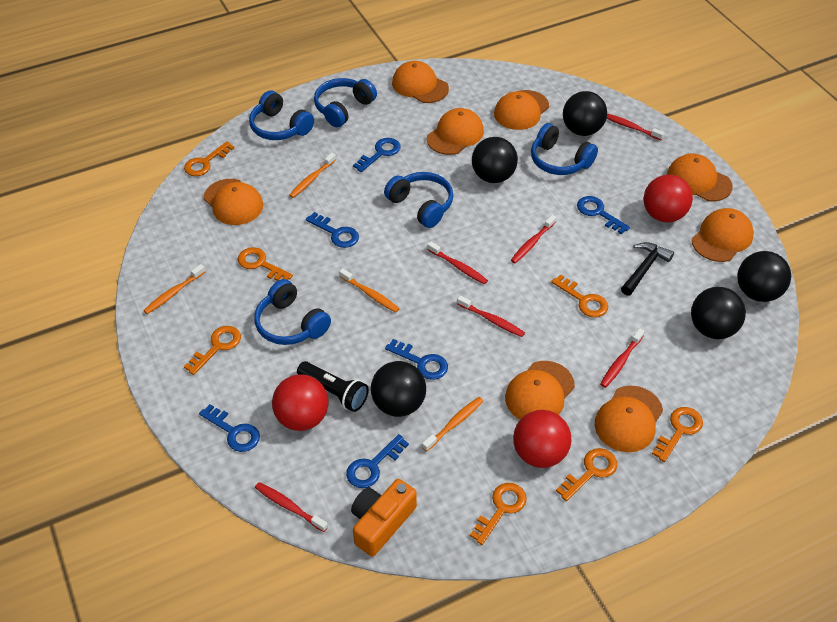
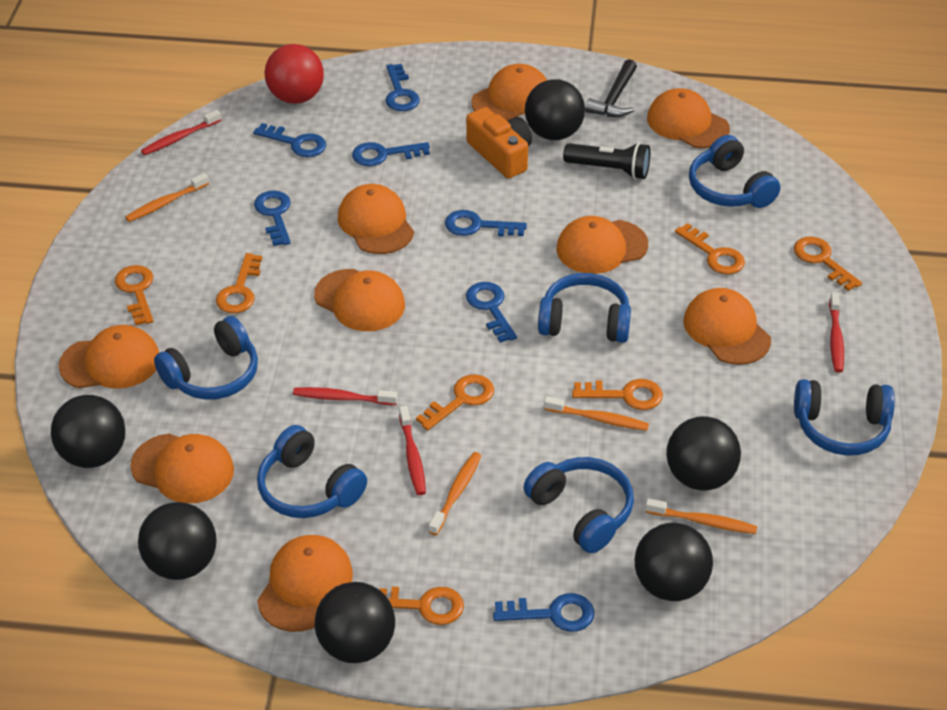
black ball: [371,361,426,417] [472,137,518,183] [563,91,607,136] [691,287,746,339] [738,251,791,302] = 5 -> [51,395,125,468] [138,502,217,580] [315,582,395,663] [525,79,585,140] [635,523,713,601] [666,416,741,491] = 6
blue headphones: [249,90,314,140] [254,279,331,345] [314,78,377,127] [384,172,454,228] [531,123,598,175] = 5 -> [154,316,258,400] [257,425,367,518] [523,457,634,553] [538,273,631,343] [689,135,780,208] [794,379,895,456] = 6
blue key: [199,404,260,452] [306,212,359,248] [346,434,409,488] [353,138,401,172] [385,339,448,380] [577,196,630,234] = 6 -> [253,123,326,157] [254,190,291,246] [352,142,430,166] [385,64,420,111] [445,210,527,237] [466,282,517,343] [493,593,594,632] = 7
orange cap: [204,179,263,225] [392,61,449,103] [427,108,484,155] [494,90,549,130] [505,361,575,419] [595,386,663,452] [667,154,733,202] [692,208,754,262] = 8 -> [59,325,159,389] [130,434,234,503] [257,535,353,632] [314,269,405,331] [338,184,414,254] [472,64,547,121] [556,216,648,274] [647,88,730,148] [683,288,771,365] = 9
red ball: [272,375,328,431] [513,410,571,468] [644,175,693,222] = 3 -> [265,44,324,104] = 1
red toothbrush: [255,482,328,532] [427,241,488,284] [457,295,525,337] [511,215,556,263] [600,328,644,388] [607,113,664,140] = 6 -> [141,110,221,155] [293,387,397,405] [399,406,426,495] [829,292,844,373] = 4

